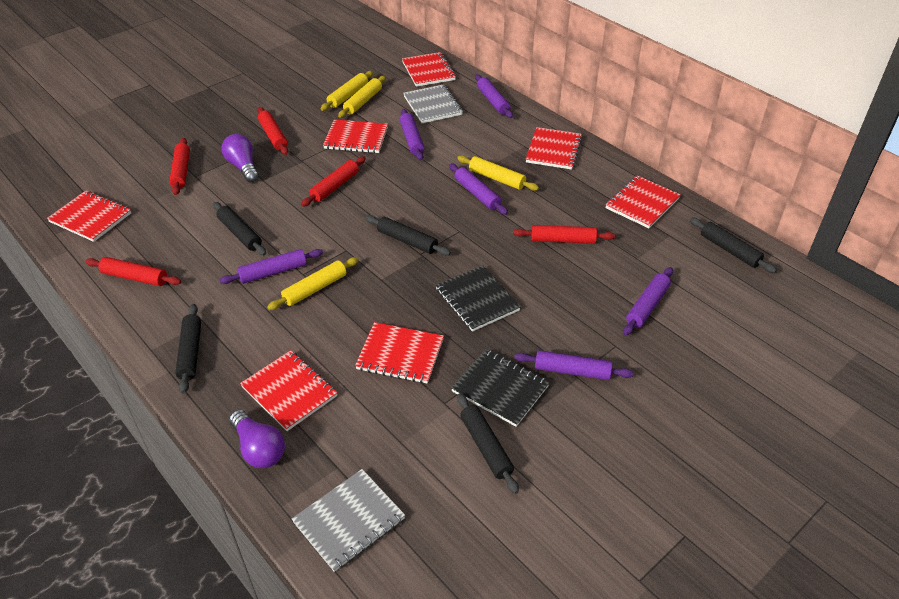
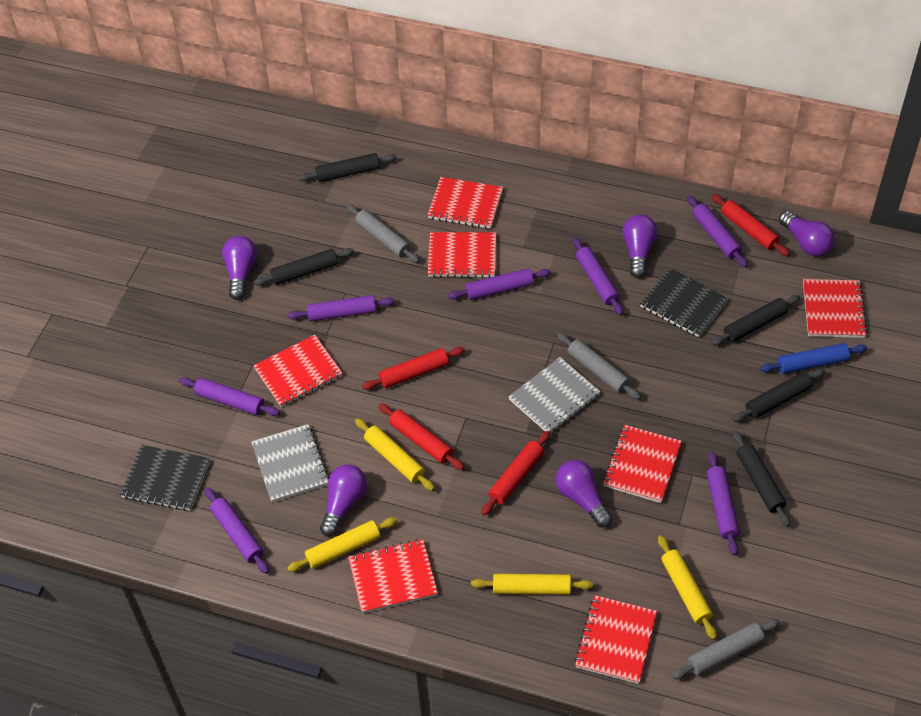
blue rolling pin: none = 0 -> [760,343,867,374] = 1
grey rolling pin: none = 0 -> [347,205,420,263] [557,333,641,400] [672,619,780,679] = 3
purple light bulb: [222,134,259,182] [229,410,285,468] = 2 -> [222,236,257,300] [320,464,367,537] [556,460,612,528] [622,214,657,278] [779,211,835,257] = 5
purple rolling pin: [220,249,323,284] [400,109,424,161] [449,163,508,215] [475,74,513,118] [514,350,634,380] [623,267,673,335] = 6 -> [179,377,280,416] [205,488,269,574] [288,295,395,322] [448,268,551,300] [573,238,623,315] [687,196,748,268] [707,452,740,555] = 7
red rolling pin: [85,257,181,286] [169,138,190,195] [258,107,288,155] [301,156,366,207] [513,225,615,244] = 5 -> [362,347,465,390] [378,403,464,470] [481,431,550,515] [712,194,790,256] = 4

